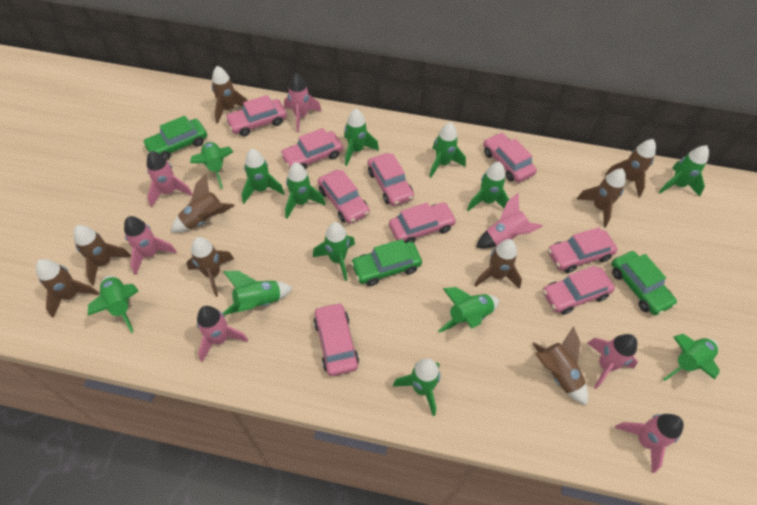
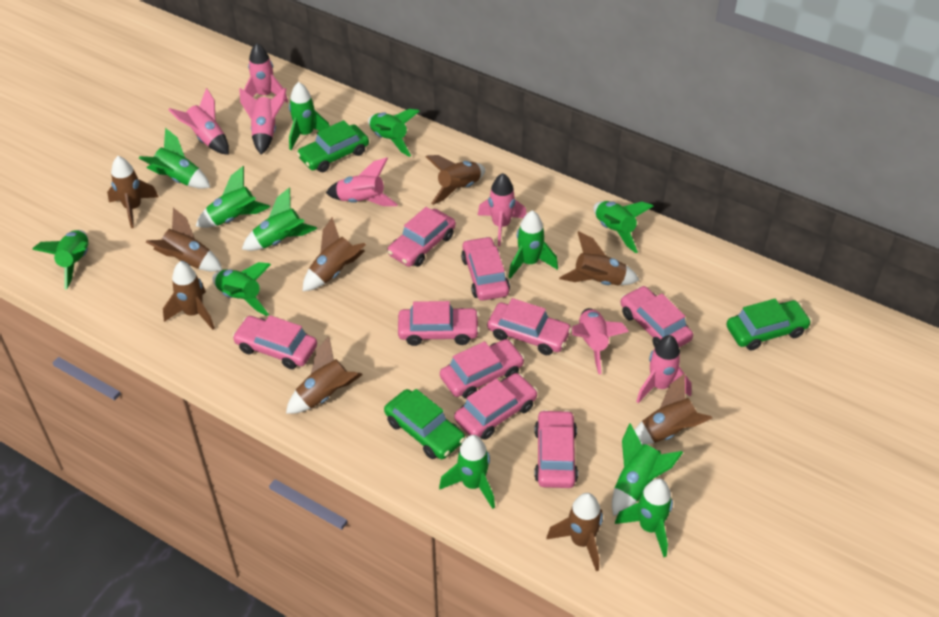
green rocket: [88,275,138,333] [190,142,233,189] [223,271,293,315] [242,149,285,203] [285,162,325,219] [313,222,355,281] [344,109,379,166] [393,358,440,416] [429,122,466,178] [438,287,499,333] [467,162,509,211] [659,145,709,197] [663,334,720,381] = 13 -> [32,230,89,289] [139,128,211,189] [196,166,270,228] [212,262,271,316] [242,187,317,251] [289,82,330,150] [368,109,419,157] [439,435,495,509] [508,210,558,278] [593,201,653,253] [612,423,683,516] [615,478,673,557] = 12

